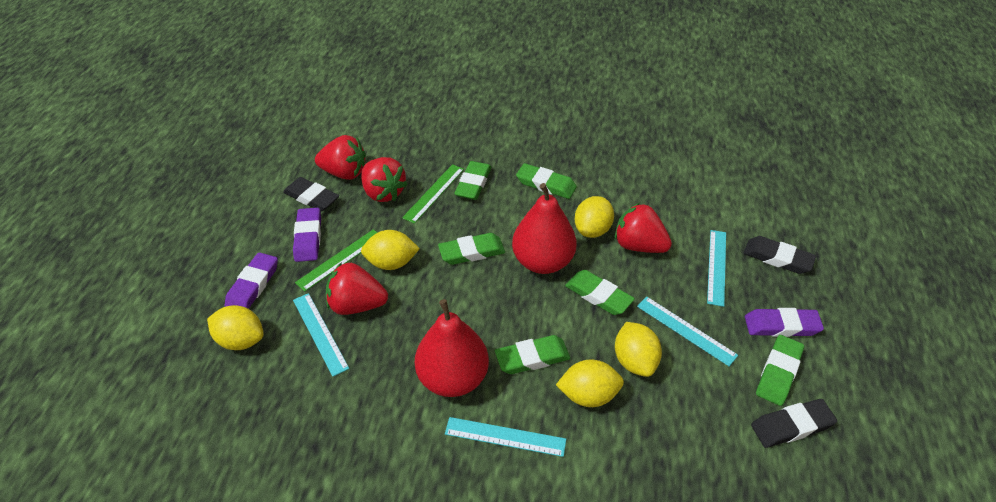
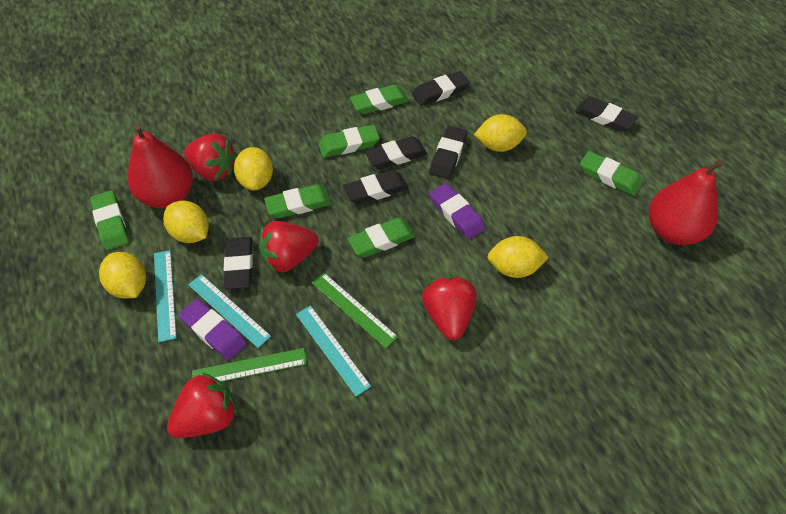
black eraser: [283,177,339,212] [743,236,816,274] [751,399,837,448] = 3 -> [224,237,253,290] [343,170,408,204] [365,136,427,169] [412,71,470,106] [429,126,467,179] [575,97,638,132] = 6
purple eraser: [225,252,278,309] [293,208,321,262] [745,308,824,337] = 3 -> [178,299,247,361] [429,183,485,239] = 2
turquoise ruler: [293,293,349,377] [445,417,566,457] [637,297,738,366] [707,230,726,307] = 4 -> [154,250,177,342] [188,274,271,348] [296,305,371,397] = 3

